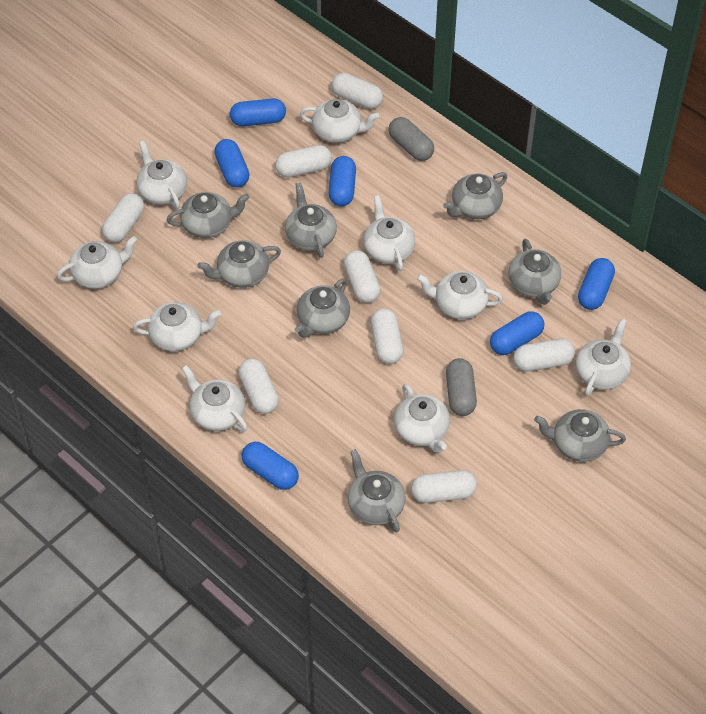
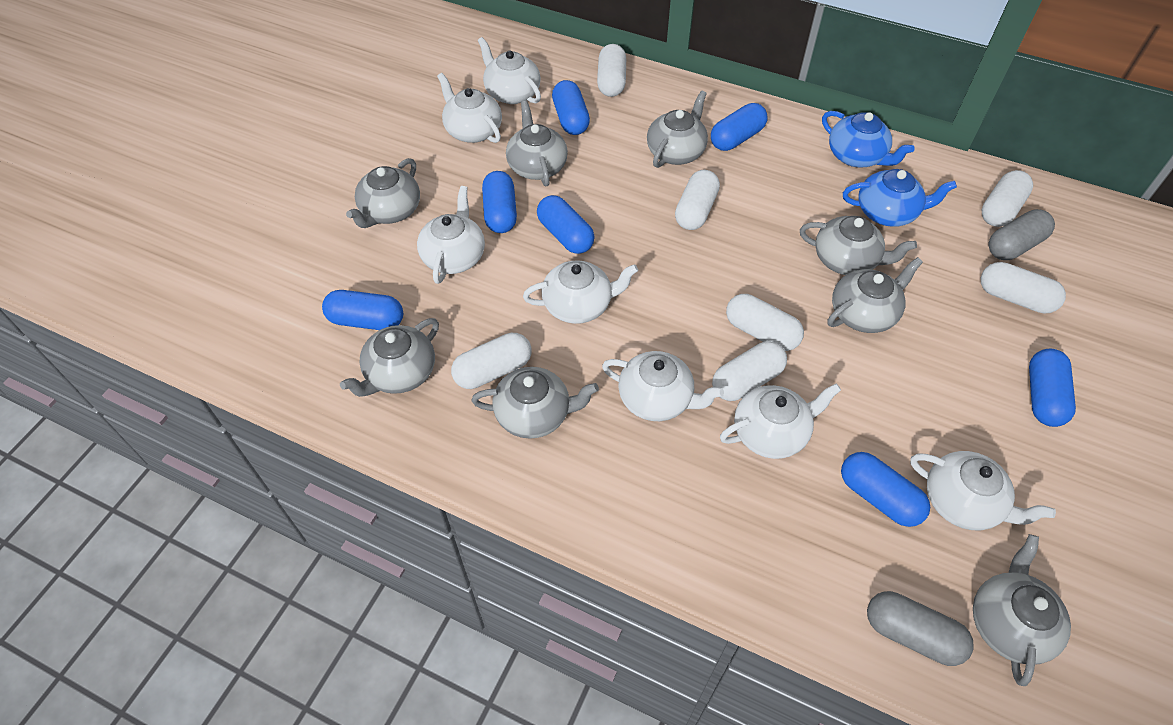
blue capsule: [214,139,250,187] [230,98,286,126] [242,442,299,490] [329,156,356,206] [490,311,544,355] [578,258,615,310] = 6 -> [322,290,403,330] [482,171,517,233] [537,195,595,254] [552,80,590,135] [711,103,768,151] [841,452,930,527] [1029,349,1076,427] = 7
blue teapot: none = 0 -> [822,111,915,167] [843,169,957,227] = 2
white capsule: [102,193,144,242] [238,359,279,414] [275,145,332,178] [331,73,383,109] [344,250,380,303] [371,308,403,364] [411,470,477,503] [513,339,575,372] = 8 -> [451,333,531,389] [597,44,626,97] [675,170,720,230] [712,341,787,401] [726,294,804,351] [981,262,1066,314] [982,170,1033,227] = 7
white teapot: [57,236,137,289] [133,302,221,351] [136,141,187,209] [182,365,248,432] [300,99,380,143] [363,195,415,271] [394,384,450,453] [417,271,503,319] [576,319,631,396] = 9 -> [417,186,485,284] [437,73,502,143] [478,37,541,104] [523,260,638,324] [602,351,724,421] [720,383,841,459] [910,451,1056,530] = 7

